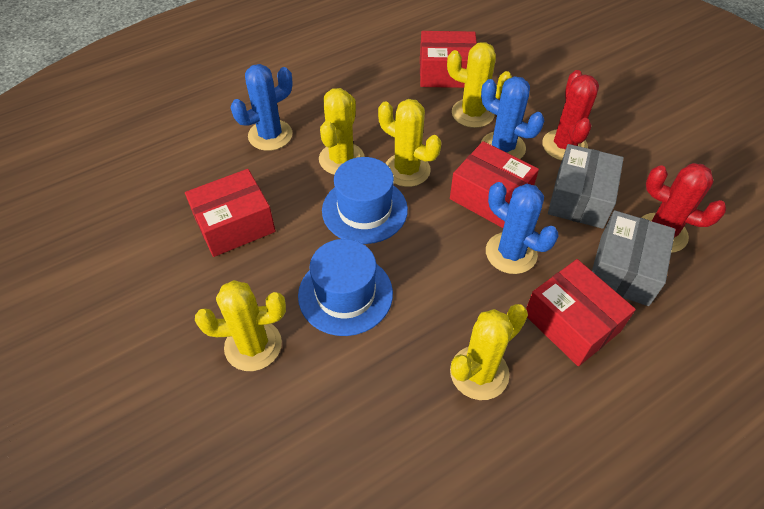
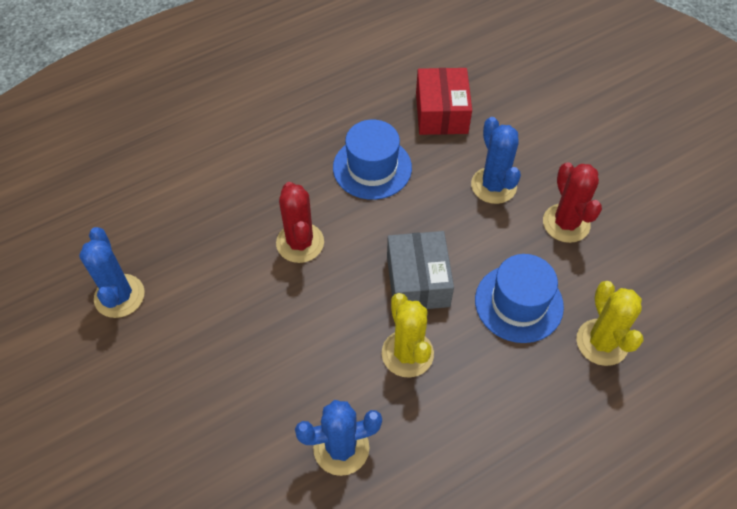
grey box: [548,144,624,229] [592,210,676,306] = 2 -> [387,231,454,309] = 1
red box: [185,169,276,257] [420,31,477,88] [450,141,539,228] [526,259,636,366] = 4 -> [416,68,472,135] = 1
yellow cactus: [195,280,286,371] [319,88,364,175] [378,99,441,187] [447,42,512,128] [450,304,528,400] = 5 -> [382,293,434,378] [577,281,644,366] = 2

